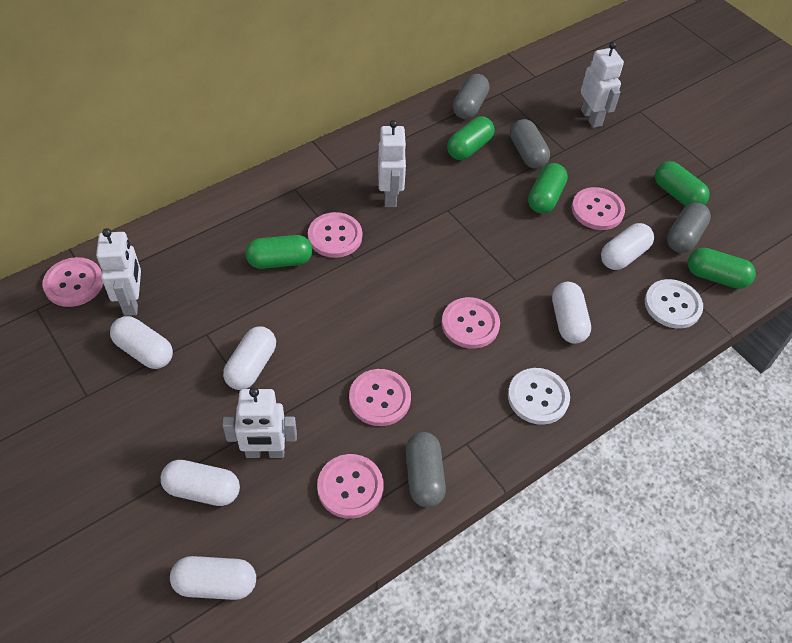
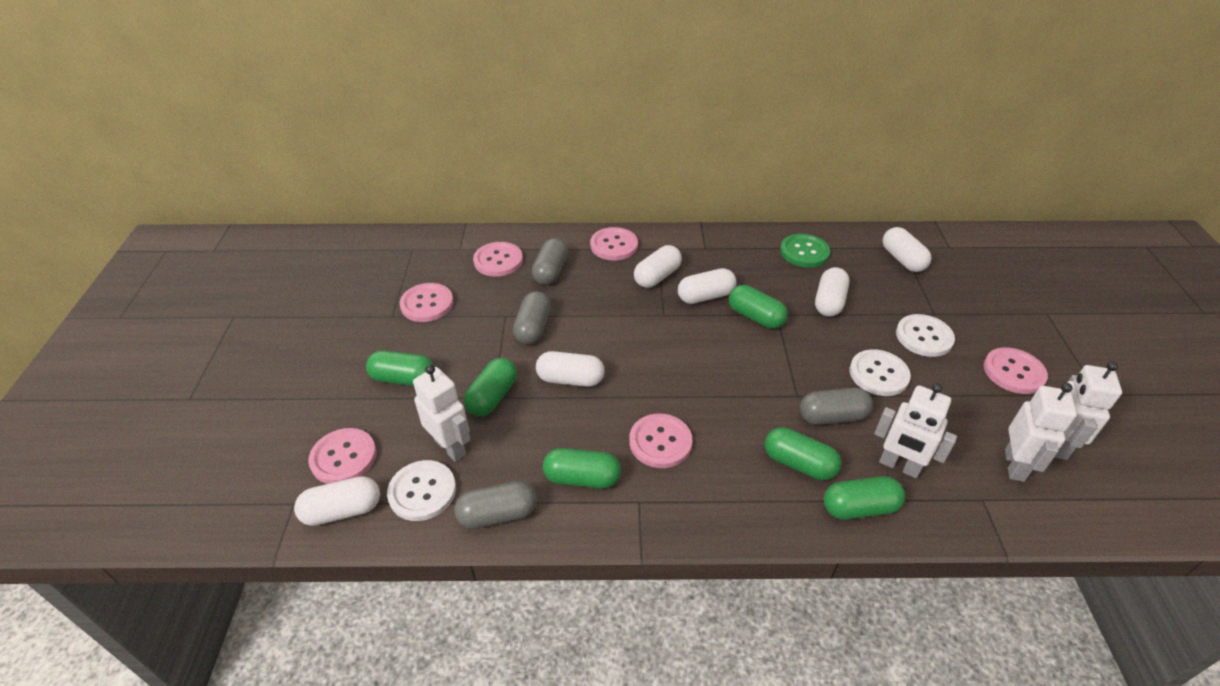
green button: none = 0 -> [780,234,830,268] = 1
green capsule: [245,235,312,269] [447,116,494,160] [528,163,568,214] [655,161,710,206] [688,248,756,289] = 5 -> [366,351,434,386] [464,358,517,416] [543,448,621,489] [729,285,788,329] [765,427,842,480] [824,476,905,520] = 6
white button: [508,368,570,425] [645,279,703,329] = 2 -> [387,460,456,521] [850,349,911,396] [896,314,955,357] = 3

